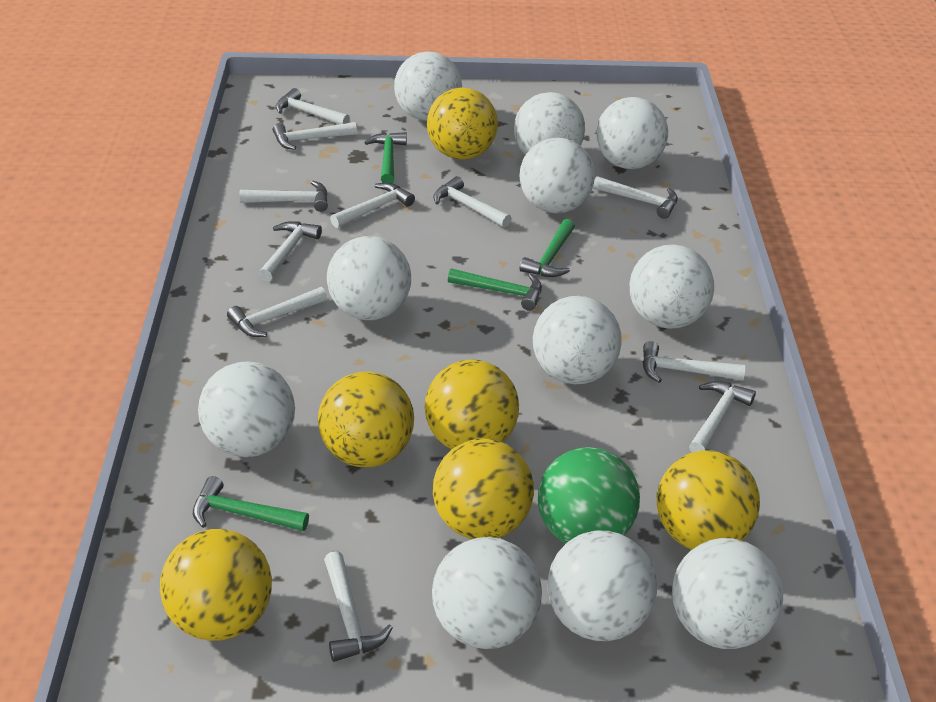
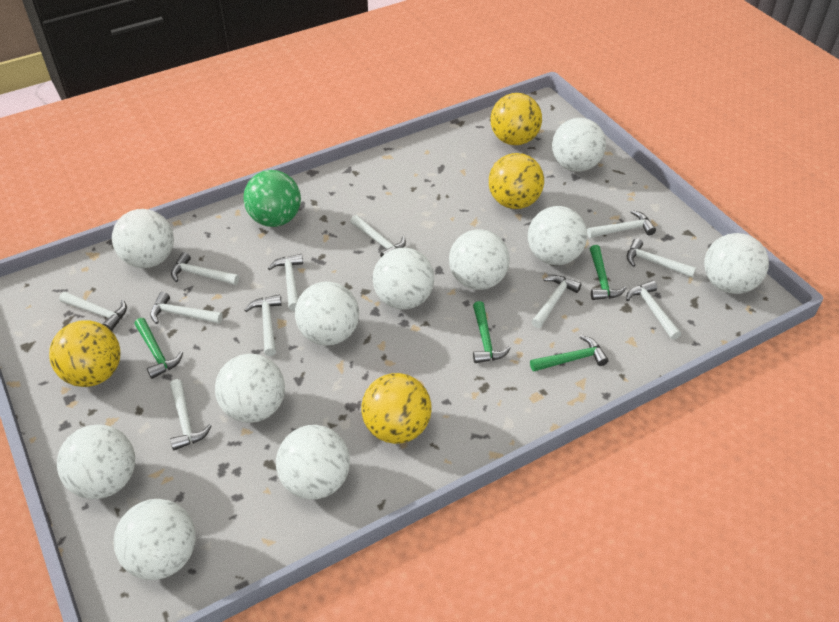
yellow ball: [160,529,272,641] [318,371,414,467] [425,359,519,449] [427,87,498,160] [433,438,534,539] [657,450,760,550] = 6 -> [49,320,120,387] [361,373,432,444] [489,153,544,209] [490,93,542,145] = 4

